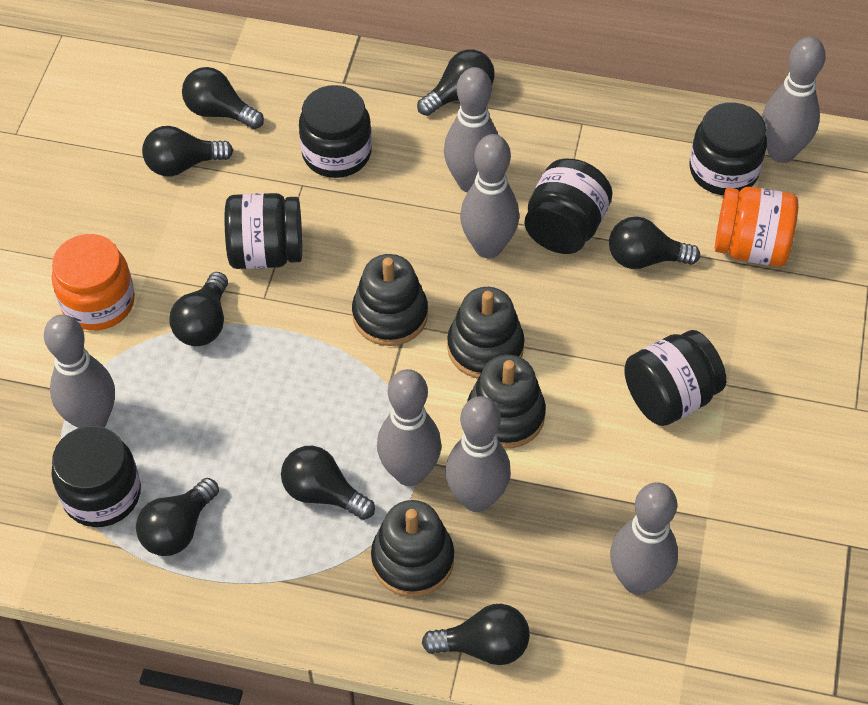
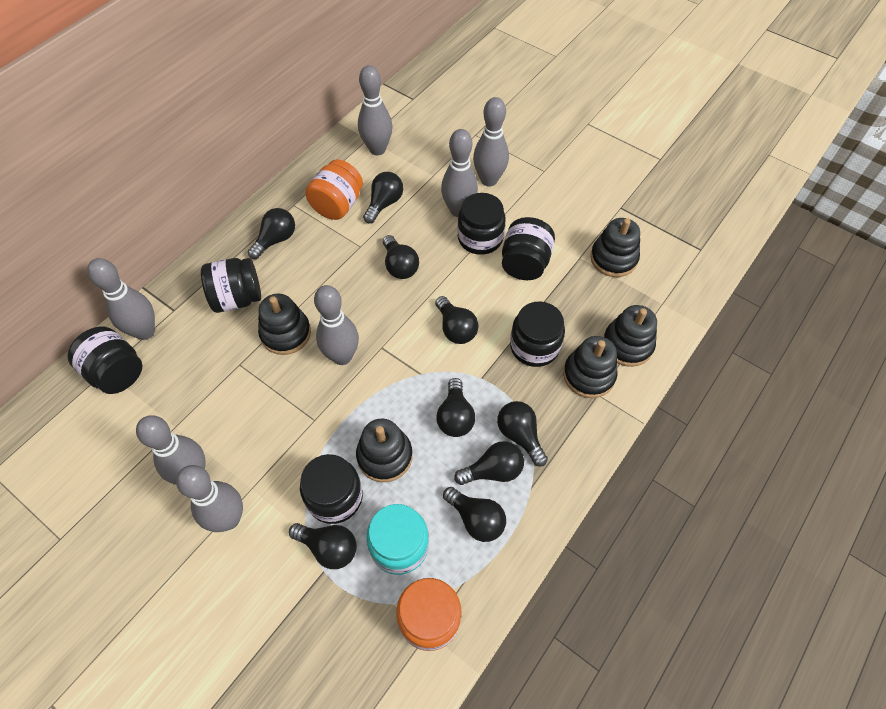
black light bulb: [136,478,219,556] [142,126,233,176] [169,272,228,346] [182,67,264,129] [281,446,375,520] [417,49,495,116] [422,604,530,665] [609,216,700,269] = 8 -> [248,208,295,259] [289,523,357,569] [363,172,403,223] [383,235,419,279] [435,296,478,344] [436,378,475,437] [443,487,506,542] [454,441,524,485] [497,401,548,467] = 9
black stacking toy: [352,254,428,346] [371,500,454,597] [447,287,525,378] [467,355,546,449] = 4 -> [258,294,311,355] [356,419,413,482] [563,336,618,398] [590,218,640,277] [603,305,657,367] = 5
turquoise jar: none = 0 -> [366,504,429,575] = 1

